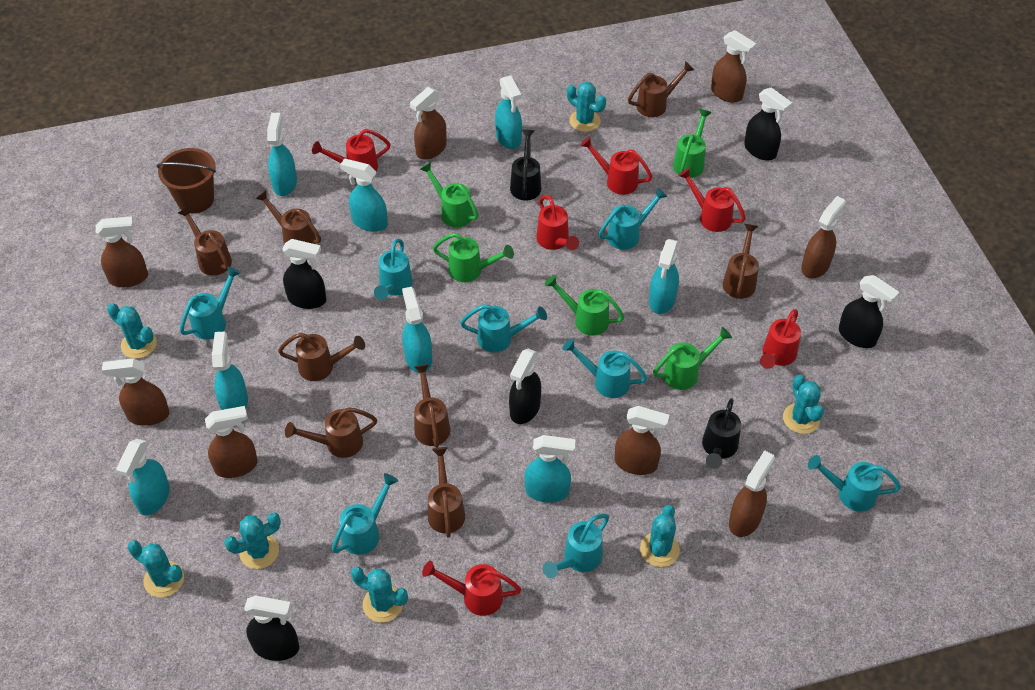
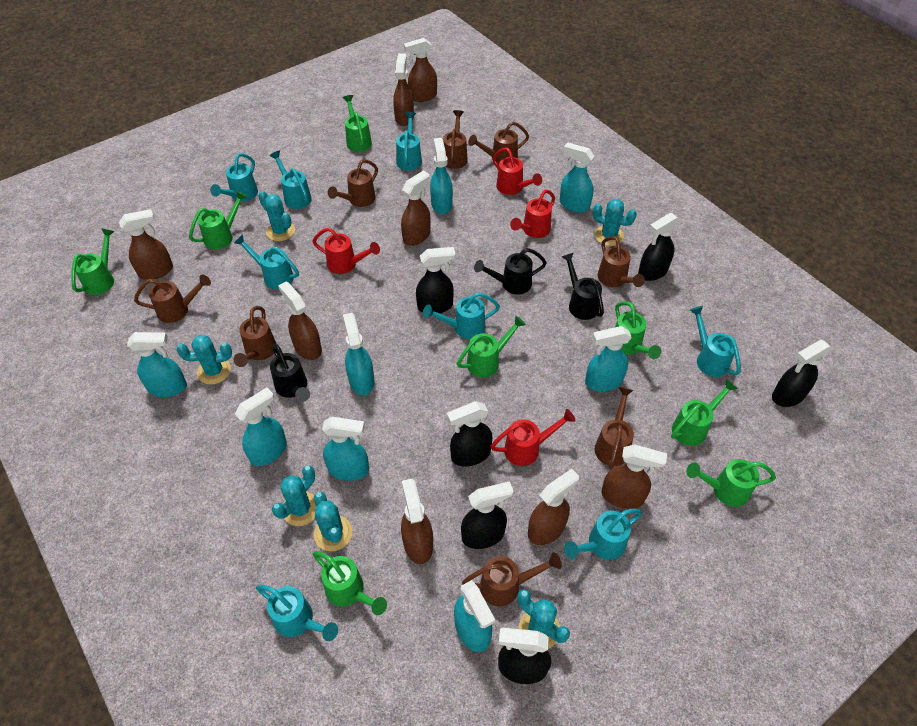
black spray bottle: [244,595,299,661] [282,239,326,309] [509,349,541,424] [744,87,792,160] [839,275,899,348] = 5 -> [416,247,456,314] [447,401,492,466] [461,481,513,549] [498,627,551,684] [638,213,681,281] [772,340,832,407] = 6
black watering can: [510,130,541,200] [702,398,741,469] = 2 -> [270,344,310,402] [474,248,547,294] [562,253,604,320] = 3
brown bucket: [156,148,216,213] = 1 -> none = 0
green watering can: [420,162,479,228] [433,233,514,282] [545,275,624,336] [653,327,732,390] [673,109,712,178] = 5 -> [71,228,115,295] [189,190,247,249] [313,551,387,615] [343,95,372,152] [457,316,526,377] [615,301,661,359] [671,379,738,446] [686,459,776,507] = 8
red watering can: [312,129,391,171] [422,561,521,616] [536,195,579,250] [580,136,652,195] [678,168,746,232] [760,309,801,369] = 6 -> [312,228,380,274] [490,409,576,466] [493,148,542,195] [510,190,555,238] = 4
turquoise cactus: [107,303,157,359] [127,540,184,598] [224,513,281,569] [351,567,408,622] [567,82,606,132] [640,505,680,567] [783,375,824,434] = 7 -> [177,335,232,384] [258,191,295,241] [272,466,316,526] [314,492,352,551] [518,589,570,649] [592,199,637,246] = 6

